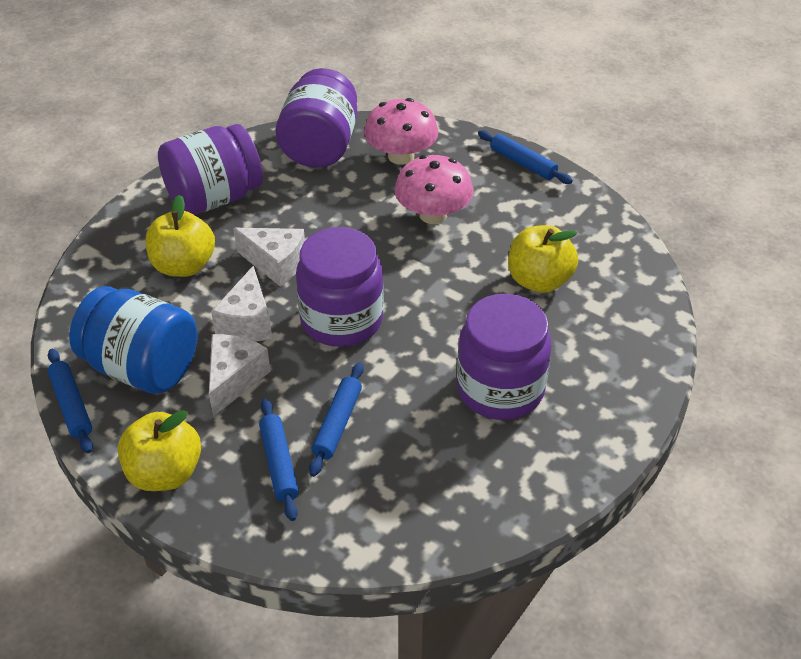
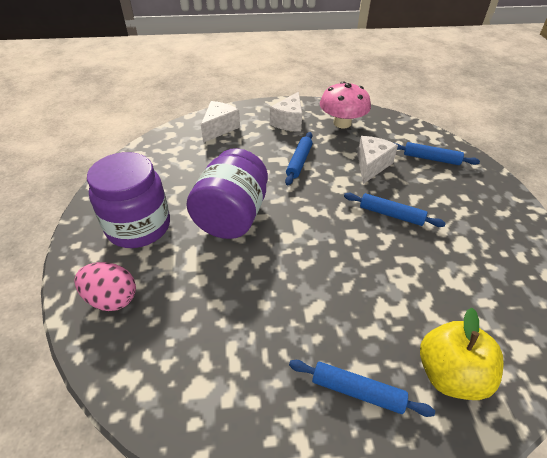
blue jar: [69,286,197,394] = 1 -> none = 0
pink egg: none = 0 -> [74,262,136,311] = 1
pink mushroom: [364,98,438,165] [394,155,473,224] = 2 -> [320,81,371,128] = 1
purple jar: [158,124,263,215] [276,68,357,168] [296,227,384,347] [457,294,552,420] = 4 -> [87,152,170,248] [186,148,268,239] = 2
yellow apple: [118,410,201,491] [145,195,215,277] [508,225,578,293] = 3 -> [420,308,503,400] = 1

